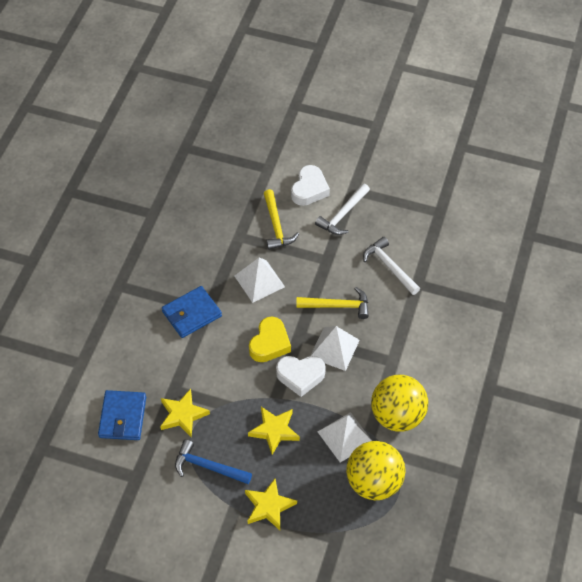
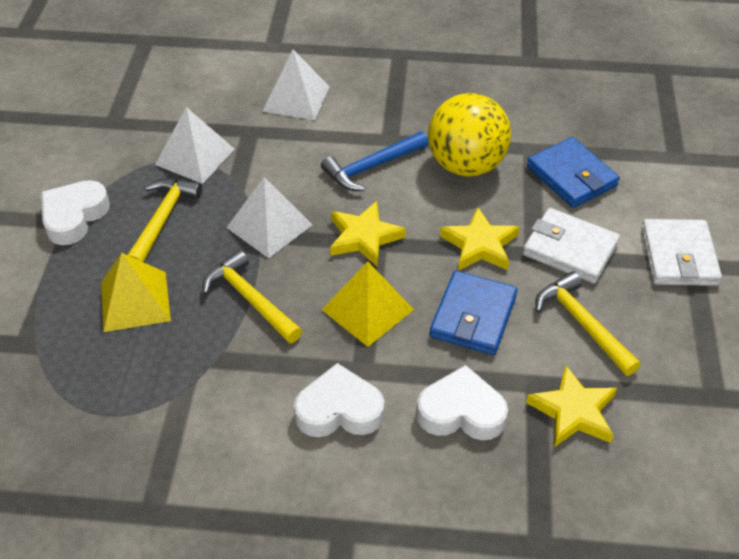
white hammer: [315,183,370,235] [363,237,420,295] = 2 -> none = 0
white heart: [276,356,326,397] [291,165,330,206] = 2 -> [41,180,110,245] [294,363,385,437] [417,365,508,440] = 3
white wallet: none = 0 -> [523,208,620,283] [641,219,722,286] = 2
yellow ball: [346,441,406,500] [371,375,428,432] = 2 -> [428,93,511,176] = 1
yellow hammer: [264,189,299,250] [296,287,369,319] = 2 -> [128,178,202,262] [202,250,302,343] [535,271,641,376] = 3
yellow heart: [249,317,291,362] = 1 -> none = 0
yellow pyramid: none = 0 -> [101,253,171,332] [322,261,414,347] = 2

